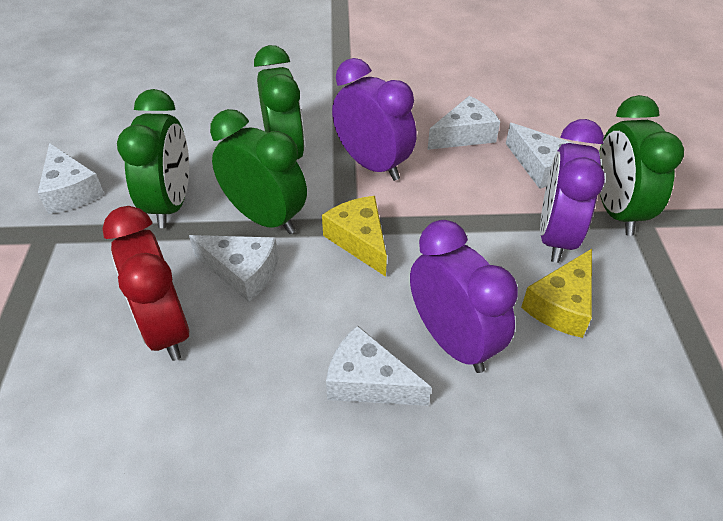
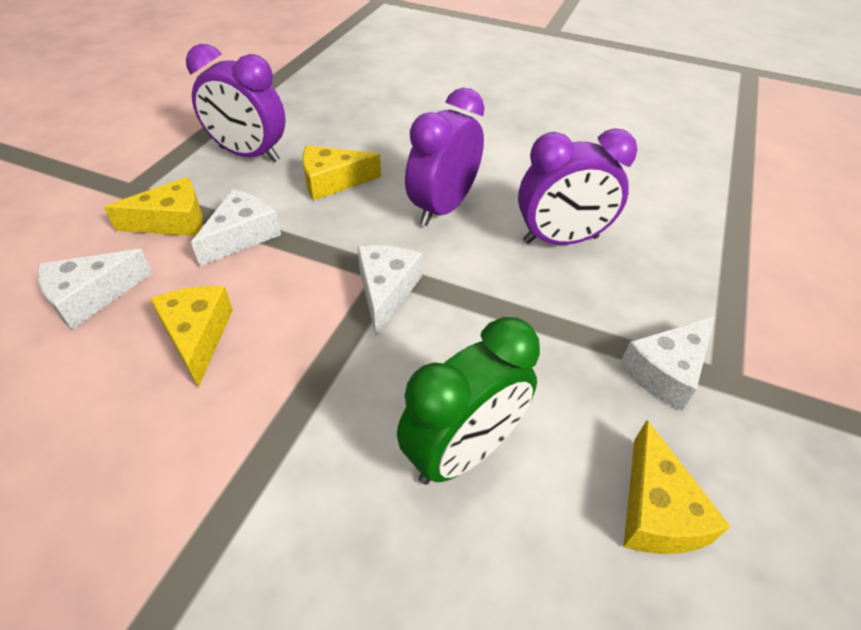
green clock: [117,89,189,228] [210,109,307,234] [254,45,305,159] [599,95,684,236] = 4 -> [397,317,540,485] = 1
red clock: [102,206,189,361] = 1 -> none = 0
white cheese: [38,143,104,214] [189,235,279,302] [326,325,431,406] [428,96,500,150] [506,123,575,189] = 5 -> [38,249,152,329] [191,189,281,266] [357,245,422,336] [620,316,715,411] = 4
yellow cheese: [322,196,387,277] [521,249,592,338] = 2 -> [104,177,203,236] [150,286,233,387] [302,145,381,200] [623,420,731,554] = 4

